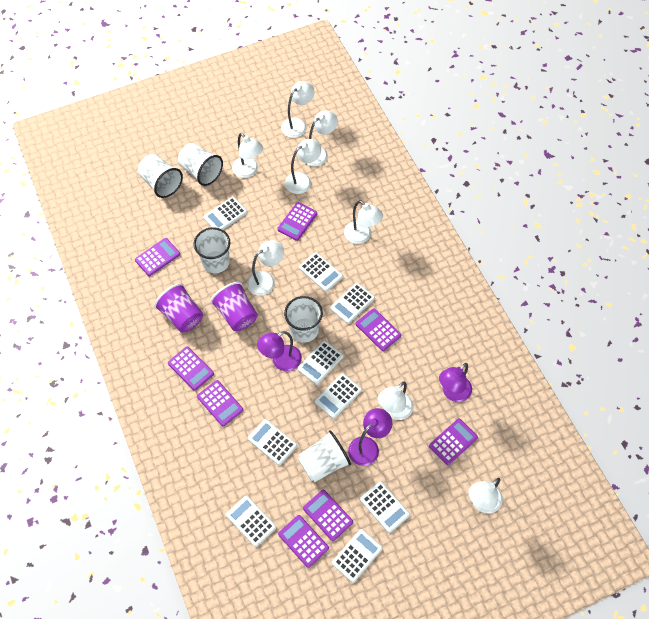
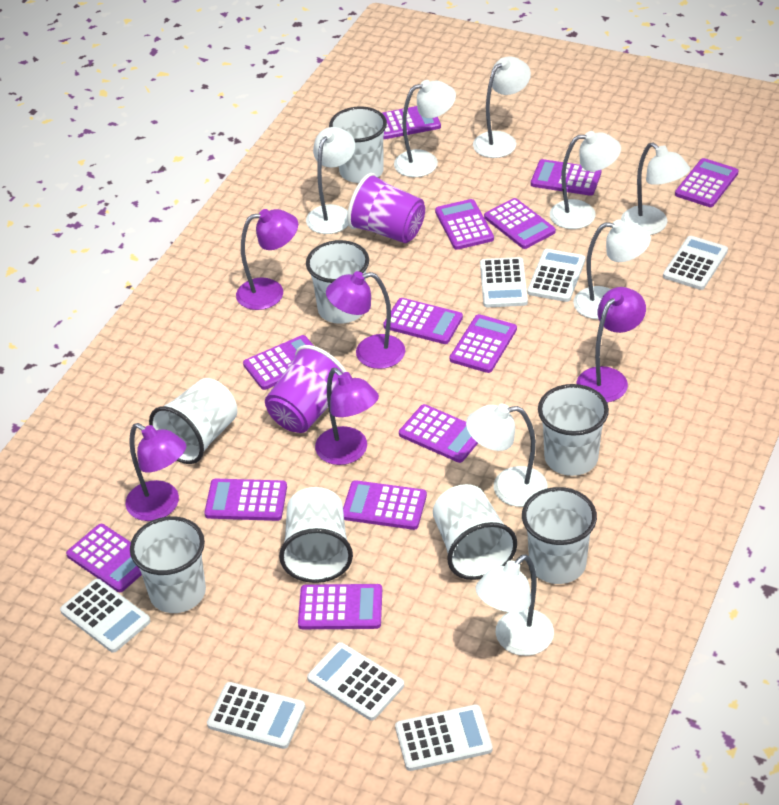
purple calculator: [135,238,180,276] [168,347,214,391] [197,380,243,426] [277,202,317,241] [278,515,329,568] [303,490,353,541] [356,308,401,351] [429,418,478,465] = 8 -> [66,524,142,592] [204,479,287,521] [243,335,314,390] [298,584,382,629] [343,480,427,530] [382,106,441,139] [383,298,463,344] [399,404,478,463] [435,199,494,250] [450,314,517,373] [484,198,556,249] [531,159,601,196] [675,158,738,207] = 13
purple lamp: [257,331,302,371] [348,408,392,466] [439,363,472,402] = 3 -> [125,423,186,521] [236,209,298,310] [315,368,379,465] [326,271,405,369] [576,287,646,402] = 5
white calculator: [203,197,247,230] [226,495,276,547] [248,419,297,465] [298,340,343,385] [299,252,343,292] [315,373,362,419] [330,283,375,324] [332,529,383,583] [360,481,410,533] = 9 -> [60,579,150,653] [207,682,305,749] [307,642,404,720] [395,704,493,771] [480,257,528,308] [527,249,585,302] [663,236,728,290] = 7
white cup: [138,154,183,198] [178,143,223,186] [194,227,230,273] [284,296,323,343] [298,430,351,482] = 5 -> [130,516,206,613] [149,378,238,464] [279,487,353,583] [306,240,369,324] [329,106,387,183] [433,484,517,580] [522,487,597,584] [538,384,609,476] = 8

